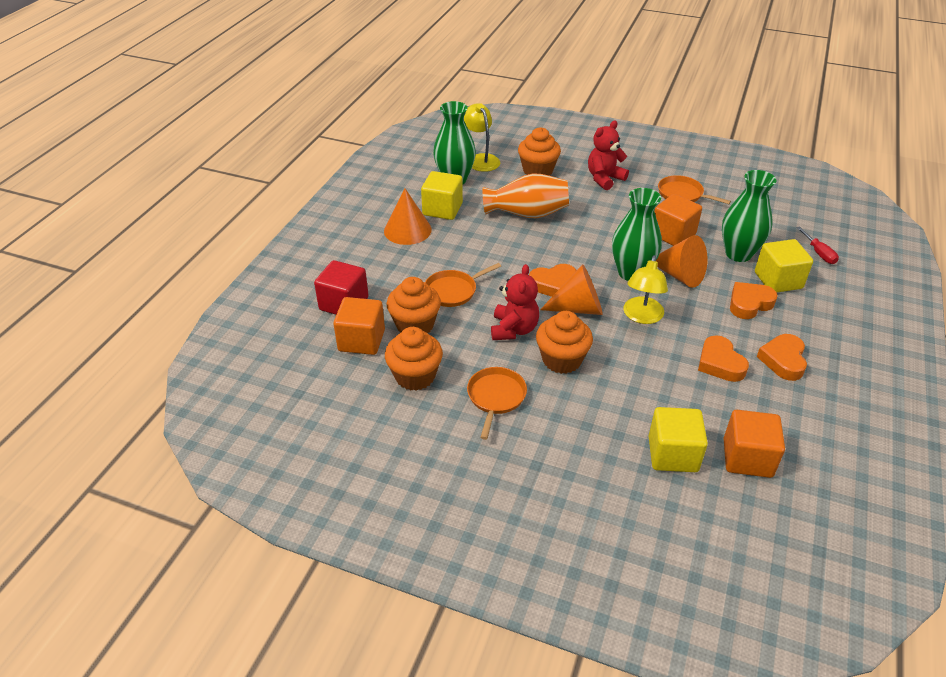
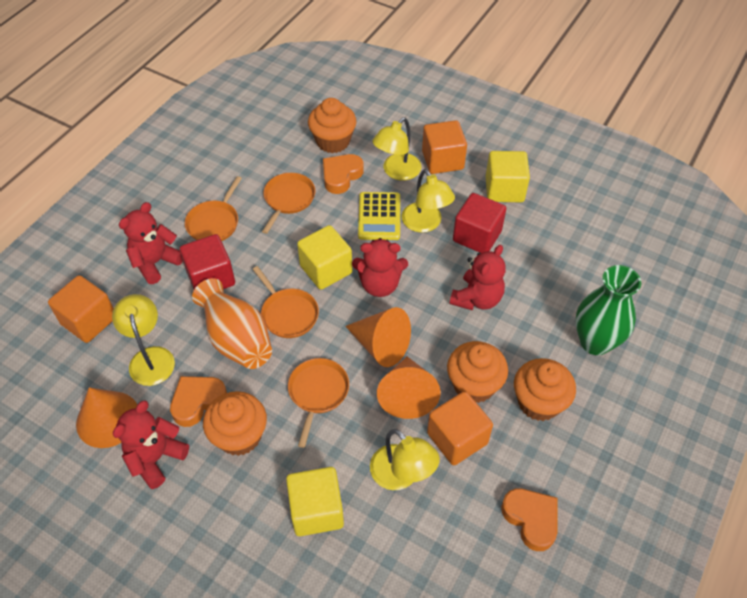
green vase: [433,101,476,185] [612,188,662,281] [722,170,776,262] = 3 -> [576,265,641,355] = 1
orange heart: [529,264,577,297] [698,335,749,382] [730,282,778,319] [757,334,807,381] = 4 -> [170,376,227,427] [323,154,364,194] [501,488,558,551] = 3
orange pan: [425,263,501,307] [467,367,527,440] [658,175,731,204] = 3 -> [185,176,242,241] [253,266,319,338] [262,173,315,234] [288,358,349,448] = 4
red cube: [314,260,368,315] = 1 -> [180,234,235,289] [453,193,506,253] = 2
red screwdriver: [796,226,839,264] = 1 -> none = 0
red teddy bear: [491,264,539,340] [588,121,629,190] = 2 -> [113,400,189,489] [119,202,183,284] [352,238,408,297] [449,245,506,310] = 4
yellow calculator: none = 0 -> [358,192,400,240] = 1
yellow lamp: [464,103,500,172] [623,255,668,324] = 2 -> [112,294,175,386] [370,429,440,490] [372,117,421,181] [402,169,455,233] = 4

